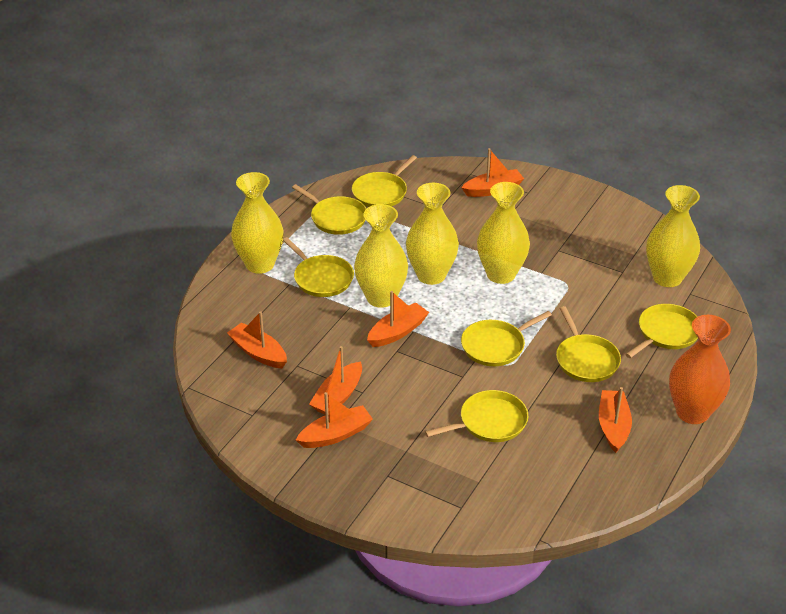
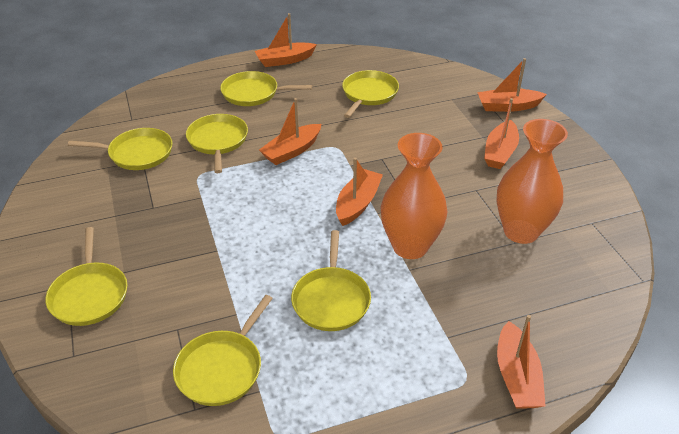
orange vase: [669,315,731,424] = 1 -> [380,133,447,259] [496,119,568,244] = 2
yellow vase: [231,172,284,274] [354,204,408,308] [406,183,459,285] [477,182,530,284] [646,185,700,287] = 5 -> none = 0

